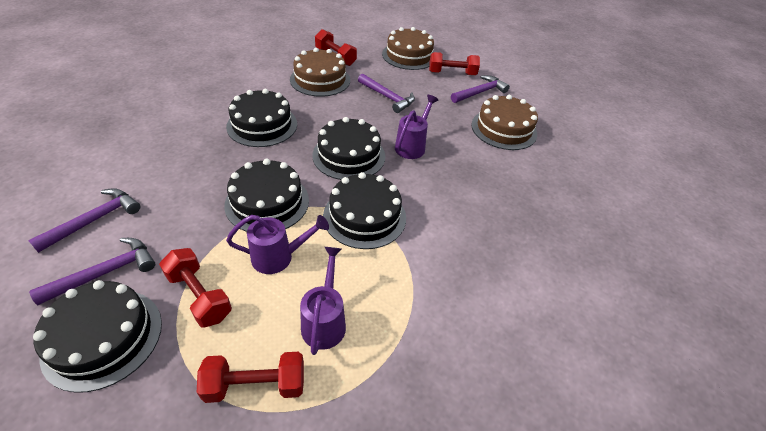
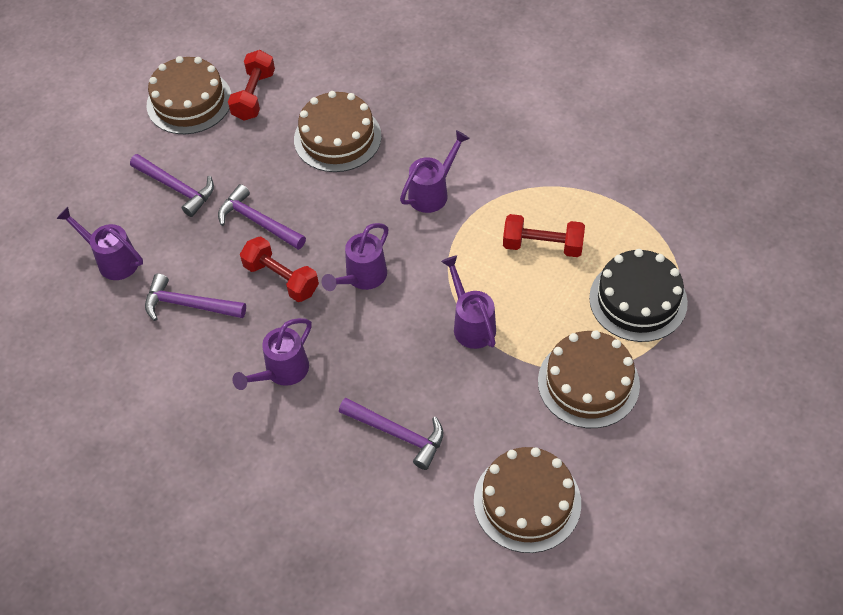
black cake: [33,280,162,393] [224,159,309,232] [226,89,297,147] [312,117,385,180] [323,172,406,249] = 5 -> [589,249,688,342] = 1
brown cake: [290,48,350,97] [382,27,434,70] [471,95,538,150] = 3 -> [147,56,232,134] [294,91,381,172] [474,447,581,553] [538,330,640,428] = 4
purple watering can: [226,215,329,274] [300,247,346,355] [395,95,438,159] = 3 -> [56,207,143,280] [233,318,312,390] [322,223,389,291] [400,130,470,213] [441,255,496,349] = 5
red dumbbell: [159,248,232,328] [197,352,304,403] [315,29,357,66] [429,52,480,75] = 4 -> [228,50,275,121] [240,236,319,302] [503,214,585,257] = 3

